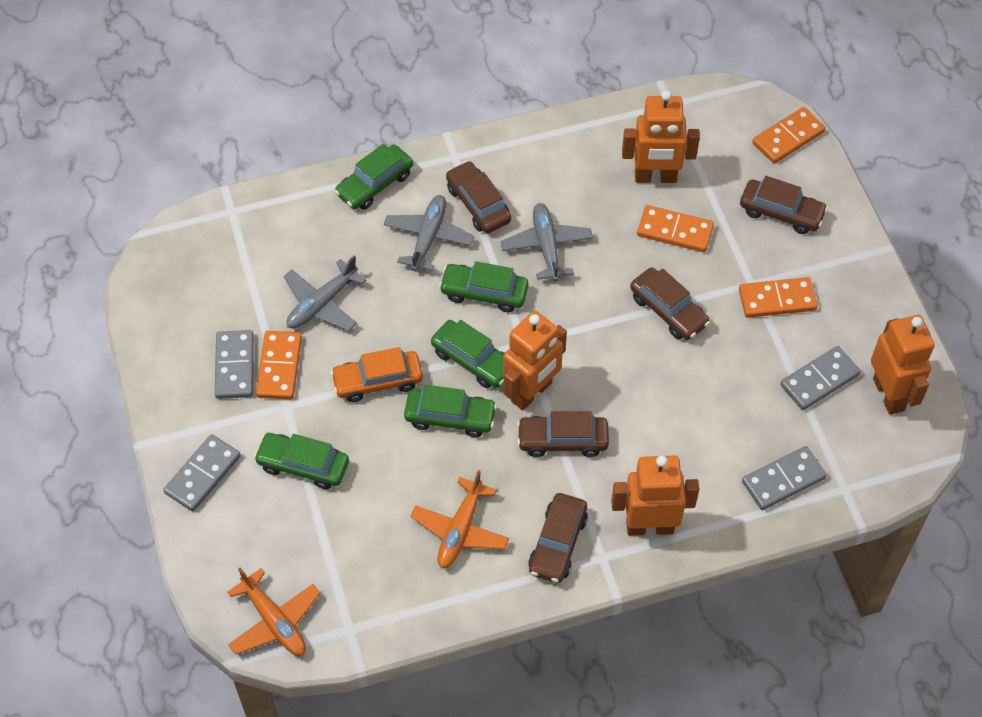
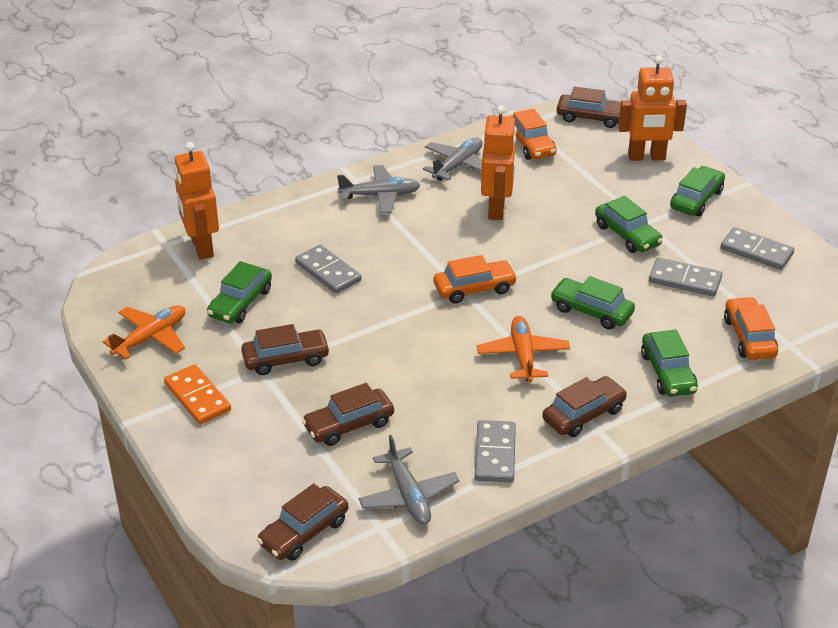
orange car: [330,347,423,402] = 1 -> [434,255,517,304] [510,109,557,160] [724,297,778,360] = 3
orange domino: [256,331,302,400] [637,205,714,252] [739,277,817,318] [752,107,826,164] = 4 -> [164,364,231,424] = 1
orange robot: [503,311,567,411] [611,456,699,536] [622,90,700,183] [871,315,935,415] = 4 -> [174,142,219,259] [481,105,517,220] [618,56,687,161] = 3

